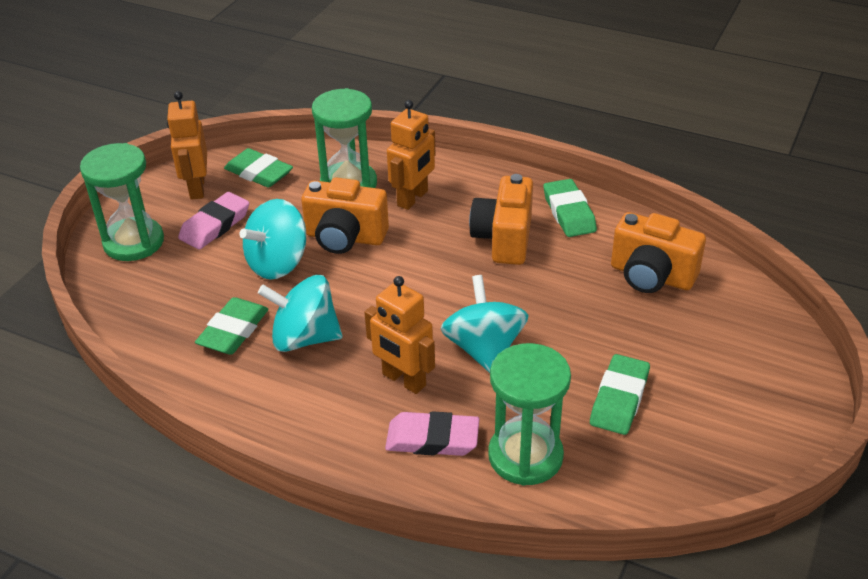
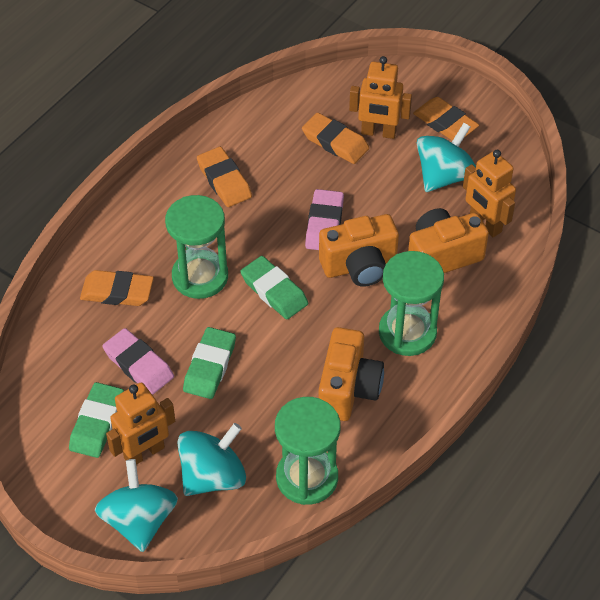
green eraser: [195,297,268,355] [224,148,293,188] [543,179,597,237] [590,354,650,435] = 4 -> [69,382,124,458] [183,327,236,399] [240,256,308,319] = 3
orange eraser: none = 0 -> [80,270,154,306] [197,147,252,207] [302,113,369,164] [413,97,479,141] = 4

